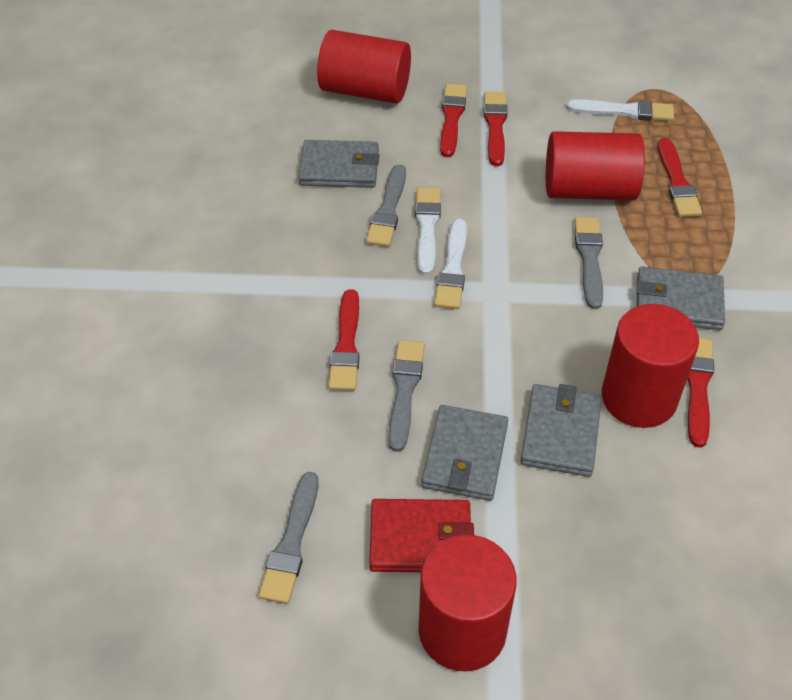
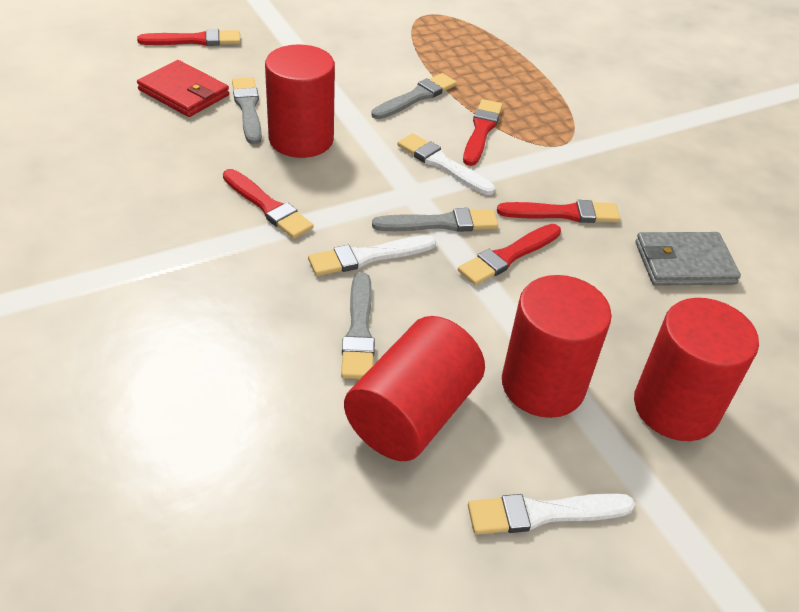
grey wallet: [299,140,379,188] [421,405,508,501] [520,384,602,477] [636,266,725,330] = 4 -> [635,232,741,286] = 1

